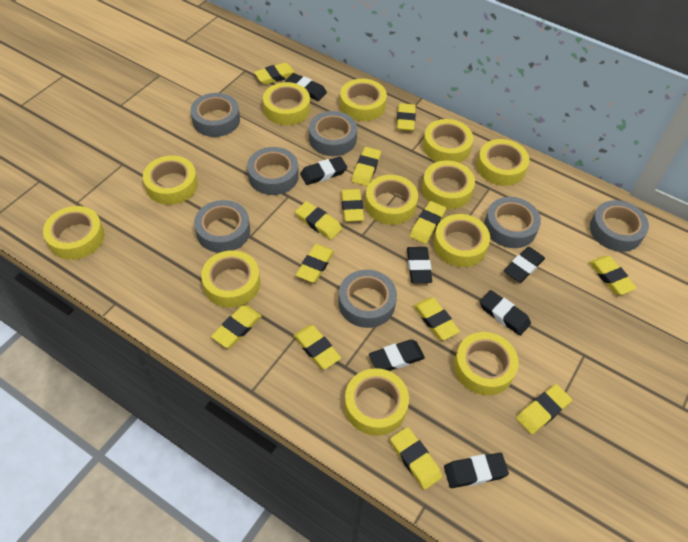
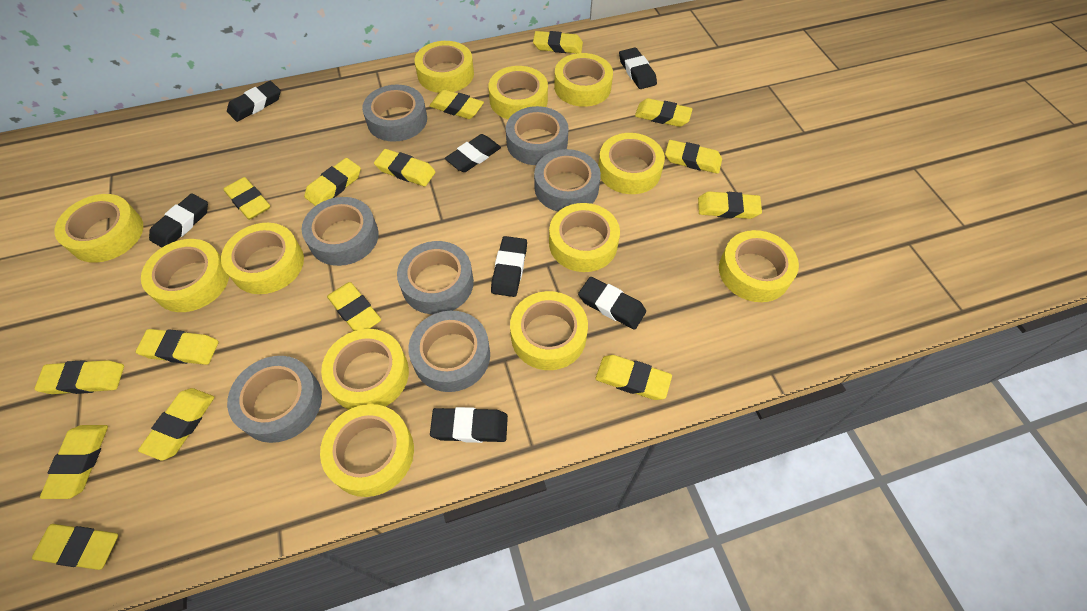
yellow eraser: [211,305,262,348] [254,63,296,85] [293,325,341,369] [295,201,342,240] [296,244,334,283] [341,189,364,222] [352,147,381,186] [390,427,442,490] [397,103,416,131] [410,201,446,244] [414,297,460,340] [516,384,572,434] [589,256,637,295] = 13 -> [32,524,118,570] [34,360,124,394] [40,425,108,499] [136,329,219,365] [138,388,215,461] [224,177,270,220] [304,158,361,206] [327,282,381,331] [374,149,435,186] [429,89,484,119] [533,31,583,53] [596,355,672,400] [635,98,693,127] [665,140,722,174] [698,191,762,219] = 15

